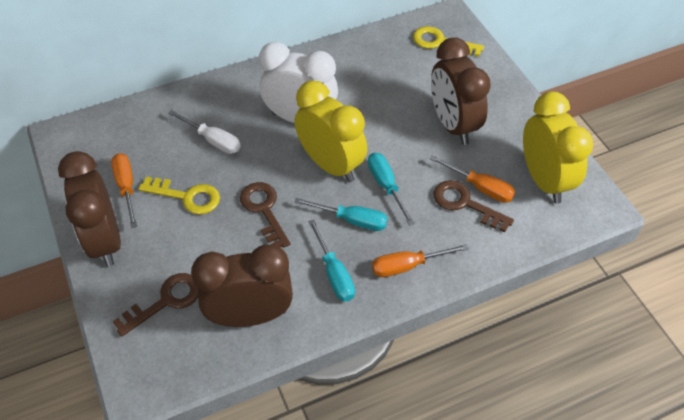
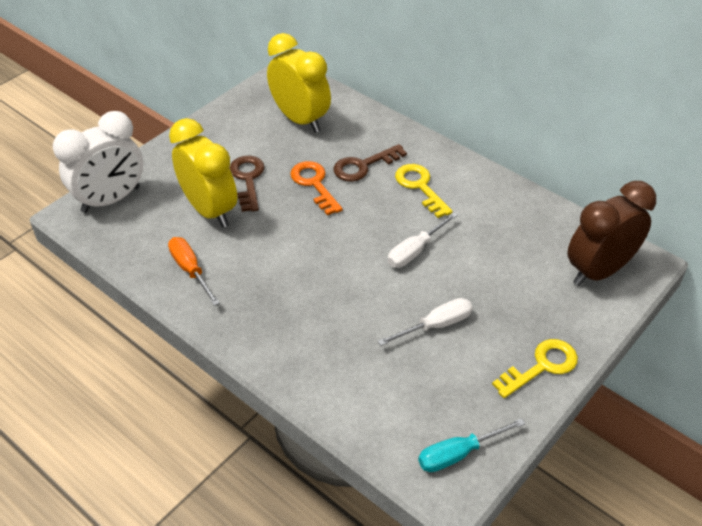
brown clock: [58,151,121,267] [191,244,293,327] [431,37,491,145] = 3 -> [567,181,656,286] = 1
brown key: [113,273,198,337] [240,182,290,247] [433,180,514,232] = 3 -> [230,156,265,212] [333,144,407,182] = 2
orange key: none = 0 -> [290,161,343,215] = 1
orange screwdriver: [111,153,137,228] [372,244,469,277] [430,155,515,203] = 3 -> [168,237,220,306] = 1
turquoise screwdriver: [294,198,388,231] [308,219,355,301] [368,153,415,226] = 3 -> [418,418,525,472] = 1
white screwdriver: [168,110,241,154] = 1 -> [378,298,472,346] [388,212,458,268] = 2

